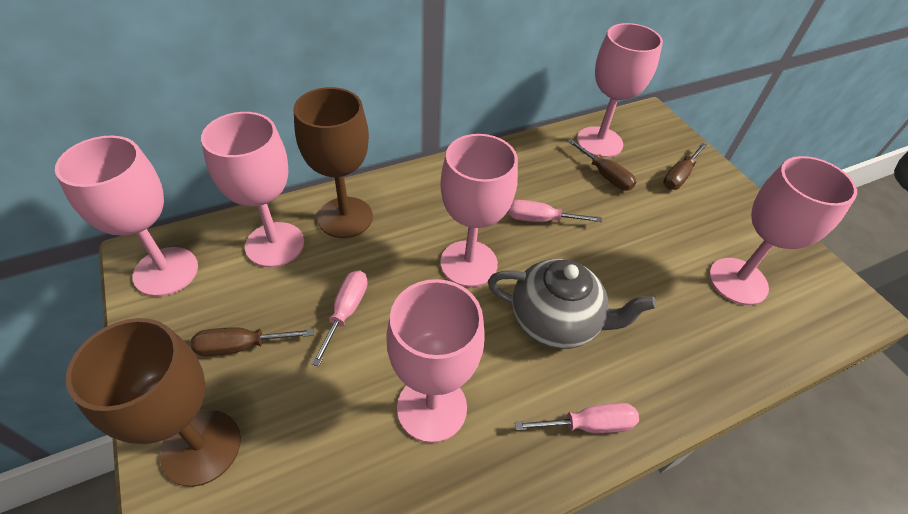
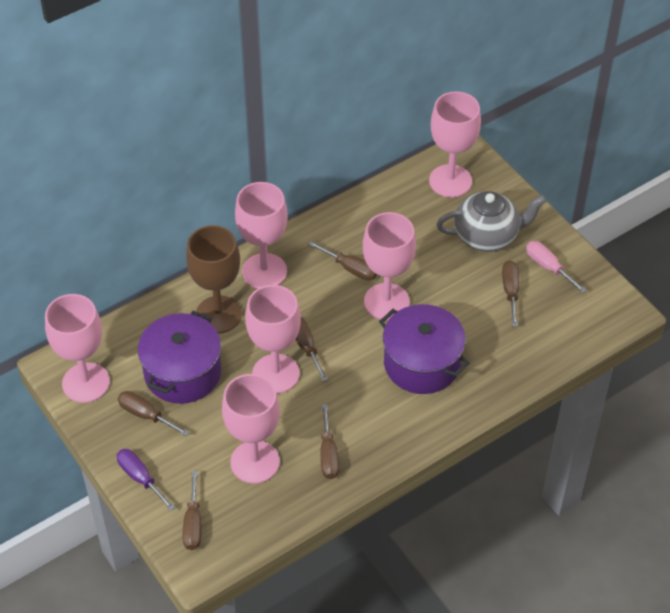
brown goblet: [66,318,241,487] [294,87,373,238] = 2 -> [186,225,242,333] = 1
brown screwdriver: [191,327,314,356] [567,139,636,190] [663,143,707,190] = 3 -> [118,391,190,437] [183,471,201,550] [296,317,328,381] [308,241,377,281] [321,404,339,479] [502,261,519,327] = 6
pink screwdriver: [311,270,368,366] [508,200,602,222] [515,403,639,433] = 3 -> [526,241,587,293] = 1
purple pot: none = 0 -> [138,311,221,404] [379,304,470,394] = 2
purple screwdriver: none = 0 -> [117,449,176,511] = 1

